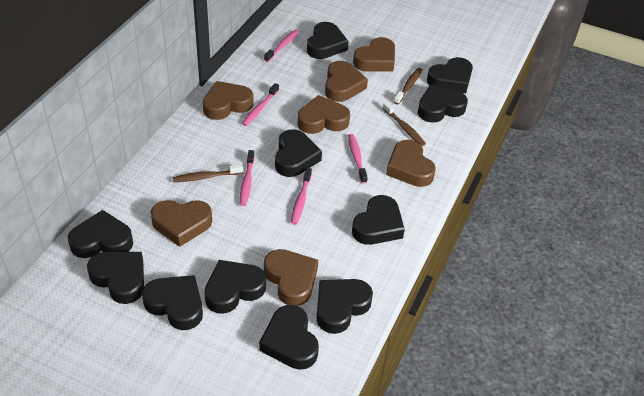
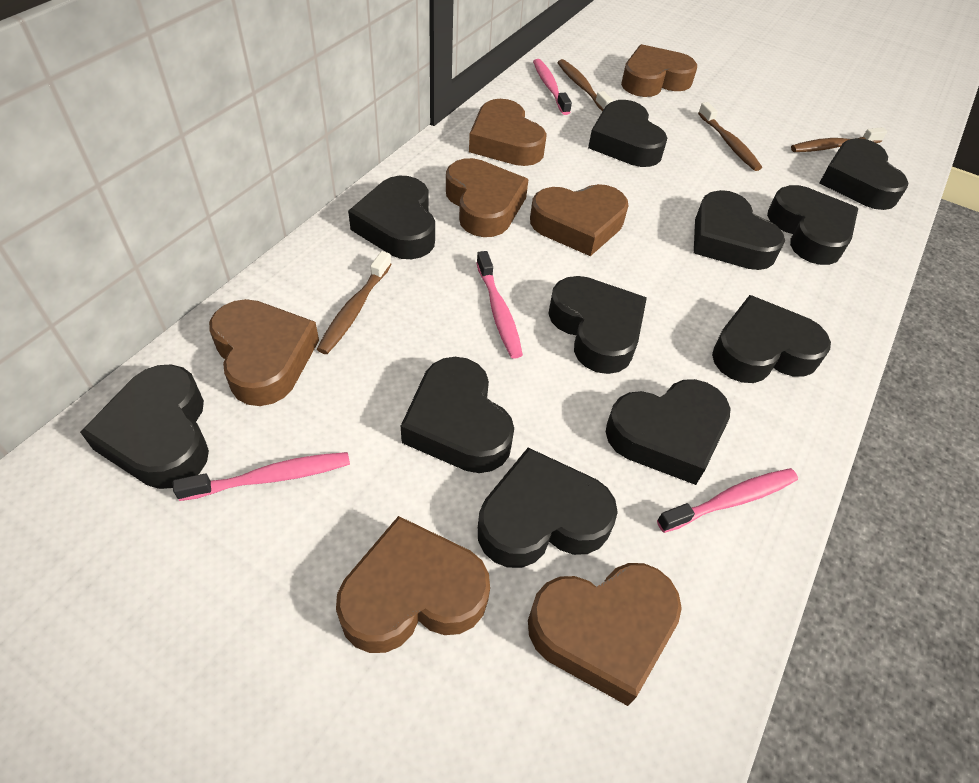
brown toothbrush: [173,164,243,182] [382,102,426,146] [394,68,422,105] = 3 -> [317,251,392,354] [557,59,613,111] [698,102,762,171] [791,127,887,152] = 4
pink toothbrush: [240,150,255,206] [242,83,279,126] [264,29,299,62] [291,168,312,225] [348,134,368,184] = 5 -> [173,452,350,501] [476,251,523,359] [533,59,572,115] [657,468,798,533] = 4

